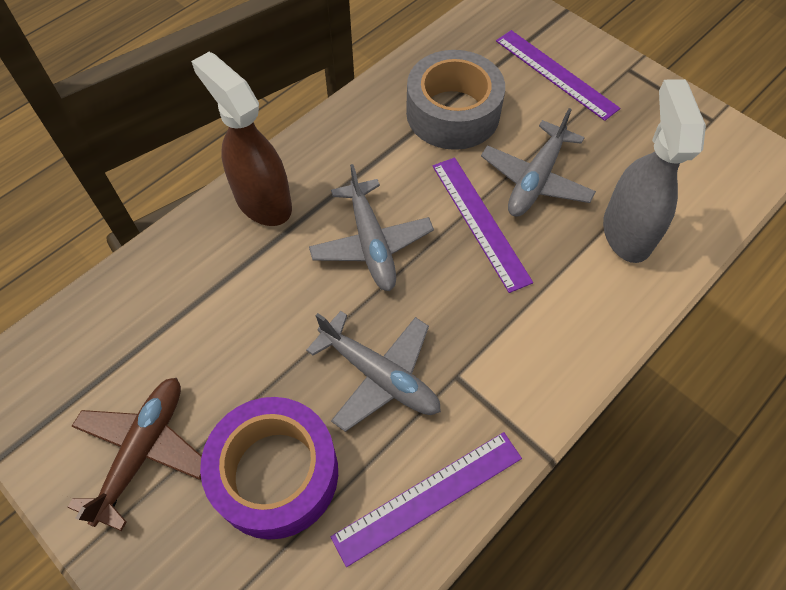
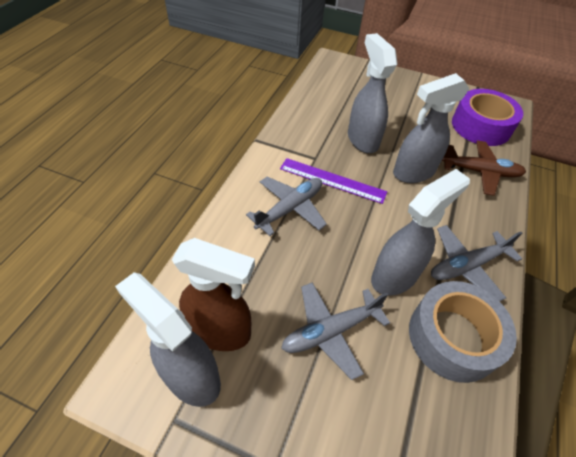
grey spray bottle: [603,79,706,263] = 1 -> [115,272,221,407] [348,33,397,153] [371,169,470,296] [393,73,469,183] = 4
purple ruler: [331,432,522,567] [433,158,533,293] [496,30,620,121] = 3 -> [280,158,387,204] = 1

